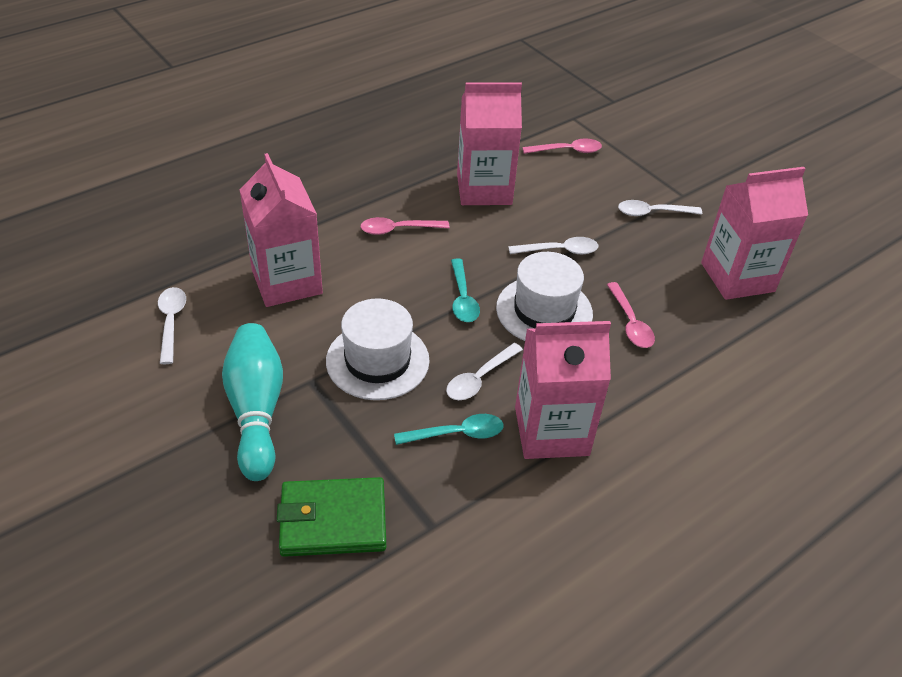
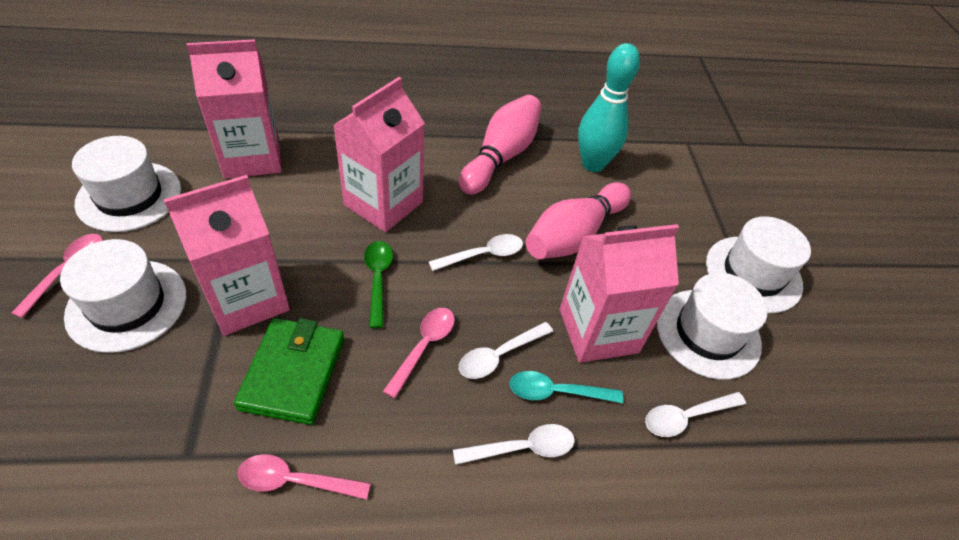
green spoon: none = 0 -> [364,241,393,328] = 1
pink bowling pin: none = 0 -> [459,95,541,195] [526,182,631,259] = 2
turquoise spoon: [394,414,503,445] [451,258,480,322] = 2 -> [509,371,623,403] = 1
white hat: [326,298,430,400] [496,252,593,341] = 2 -> [60,239,186,353] [72,136,181,232] [657,273,768,380] [706,216,811,313] = 4

